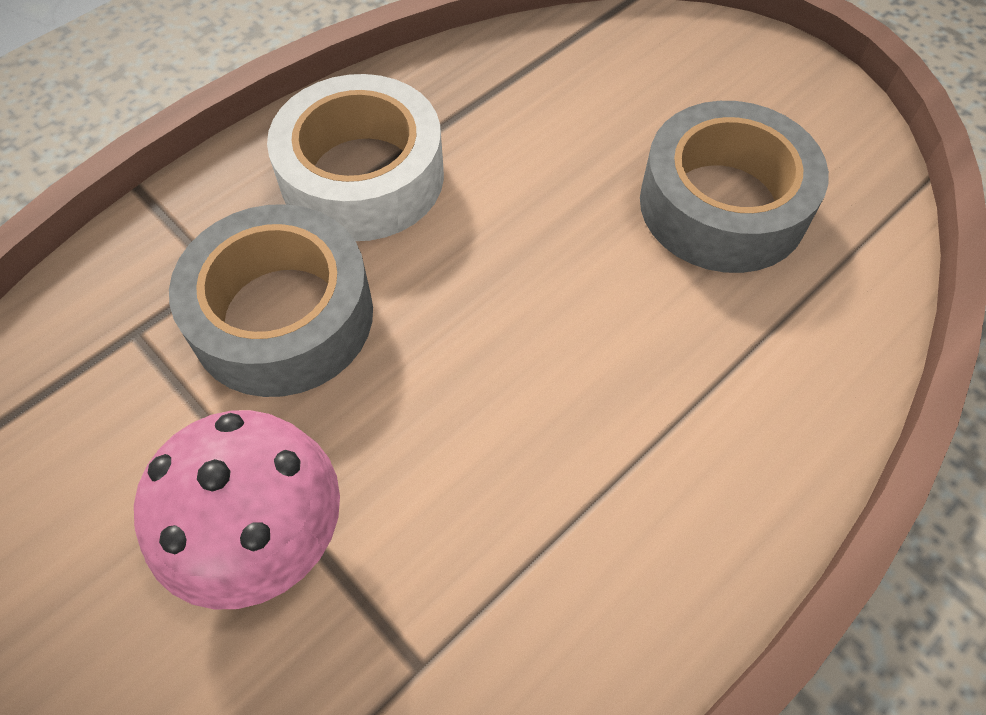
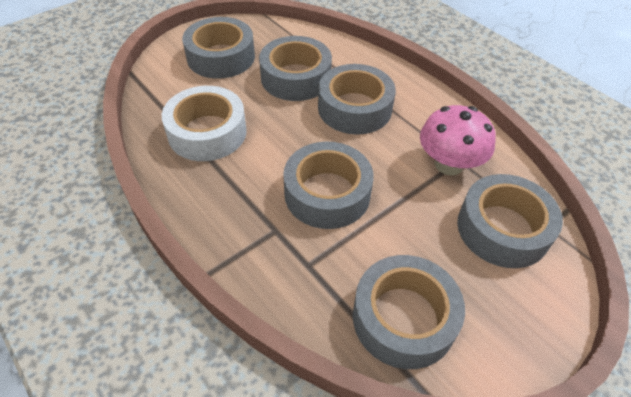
grey tape: [169,204,373,397] [640,101,829,273] = 2 -> [182,17,255,79] [259,36,332,101] [283,142,374,229] [318,64,396,135] [353,255,465,369] [457,174,563,268] = 6

